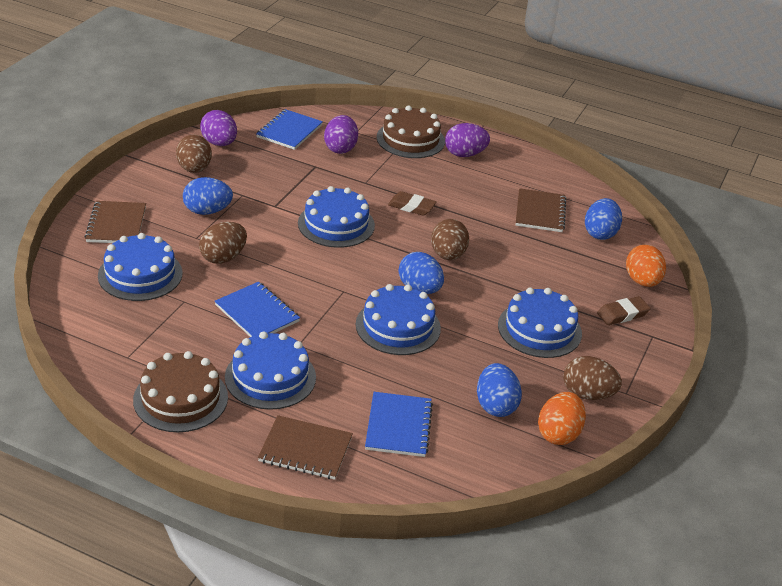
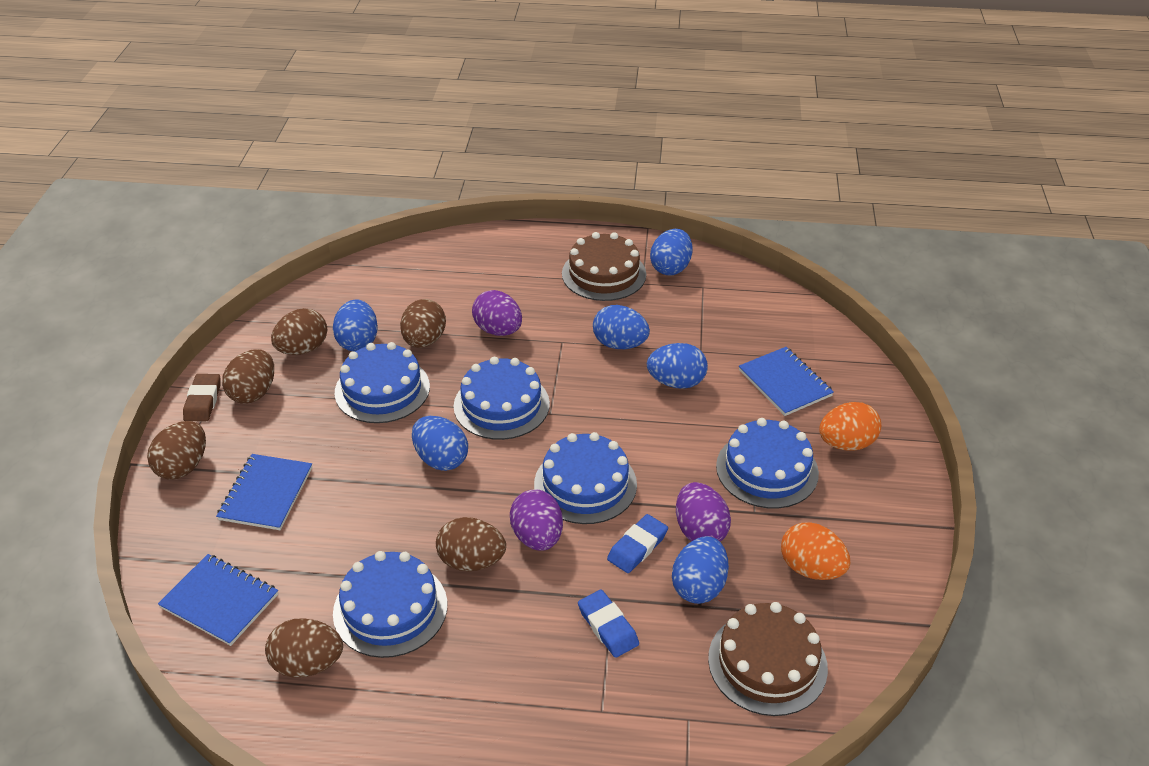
blue egg: [183,177,233,215] [399,252,444,294] [477,363,522,417] [585,198,622,240] = 4 -> [333,299,378,351] [412,416,468,471] [593,305,650,349] [647,343,708,389] [650,229,693,276] [672,536,729,604] = 6
blue eraser: none = 0 -> [578,590,639,658] [607,514,668,573] = 2
brown egg: [176,135,212,173] [199,222,247,264] [431,219,469,260] [563,356,622,400] = 4 -> [147,421,206,480] [222,349,274,404] [265,618,343,677] [271,308,327,355] [400,299,446,348] [436,517,506,571] = 6
brown eraser: [388,191,436,216] [597,296,651,325] = 2 -> [183,374,221,421] = 1
brown notebook: [85,201,146,243] [258,415,353,480] [516,188,566,232] = 3 -> none = 0

